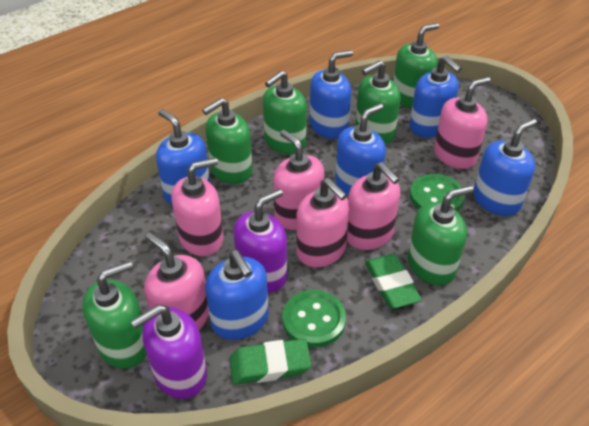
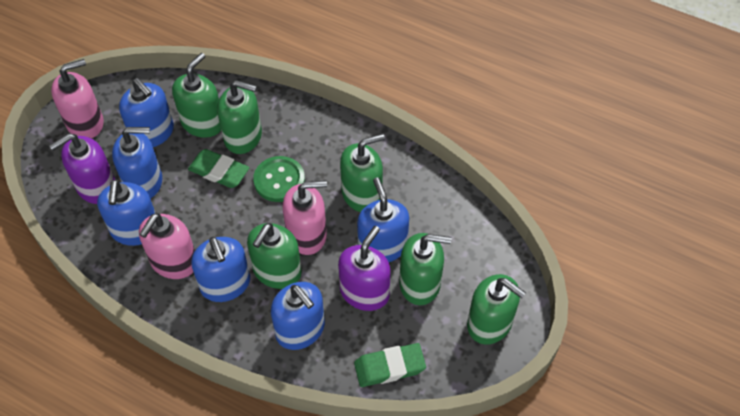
green button: [283,290,346,347] [410,174,465,211] = 2 -> [253,156,305,202] = 1
pink soap dispenser: [144,233,209,330] [171,157,224,256] [273,130,324,230] [296,178,350,267] [347,162,400,250] [434,77,491,169] = 6 -> [51,59,104,138] [139,213,195,279] [283,180,327,255] = 3

